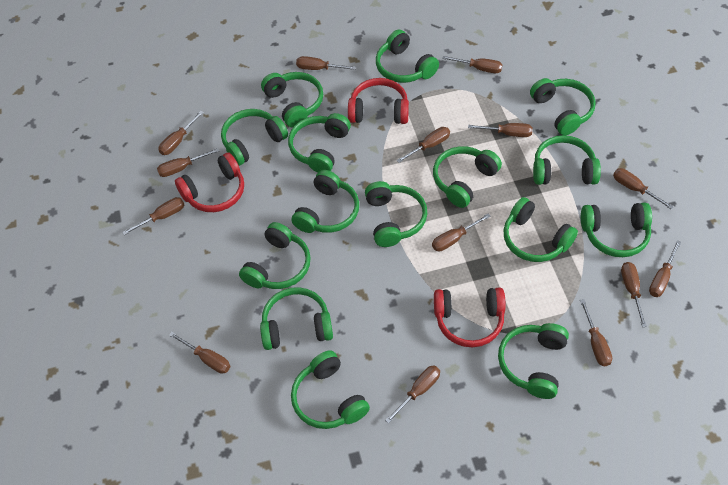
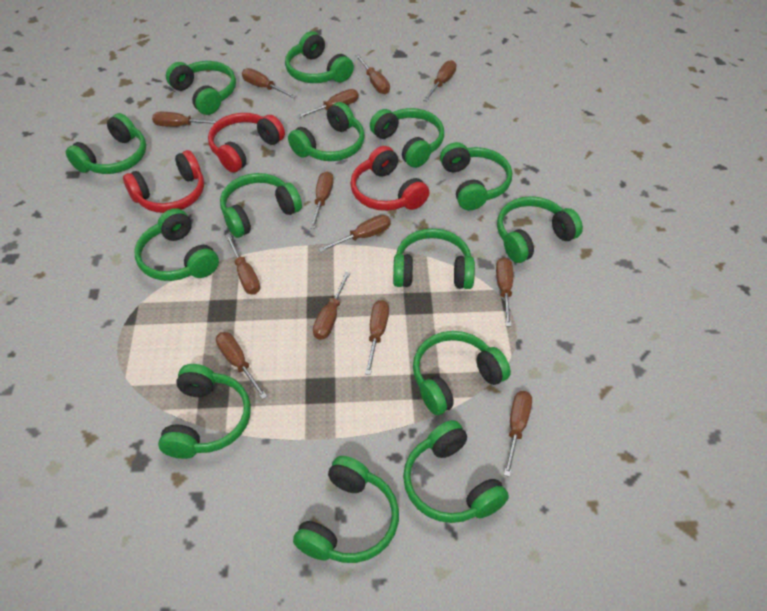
brown screwdriver: [122,197,184,235] [157,148,219,177] [158,111,204,155] [169,332,230,374] [296,56,356,70] [385,366,440,424] [397,127,450,163] [432,214,491,251] [442,56,503,73] [468,123,533,137] [580,299,612,366] [613,168,674,210] [621,262,647,327] [649,240,681,297] = 14 -> [152,112,217,127] [216,332,267,399] [225,234,260,294] [242,68,296,98] [296,89,359,119] [310,171,334,229] [313,272,350,340] [319,215,391,252] [355,54,390,94] [365,300,389,375] [423,60,457,101] [496,257,513,327] [504,391,532,477] = 13
green headphones: [221,109,288,166] [239,222,311,289] [260,287,333,350] [261,72,323,128] [288,113,351,173] [291,170,359,233] [291,350,370,429] [365,181,427,247] [376,29,439,83] [433,146,502,208] [498,323,569,399] [504,197,578,262] [530,78,596,135] [533,135,601,185] [581,203,652,257] = 15 -> [66,113,146,174] [135,208,219,281] [158,364,251,459] [166,61,236,115] [220,173,302,238] [285,31,354,83] [288,102,365,161] [293,456,399,563] [370,108,444,168] [393,228,475,289] [403,420,509,523] [413,331,511,415] [440,142,512,210] [497,196,583,263] = 14

